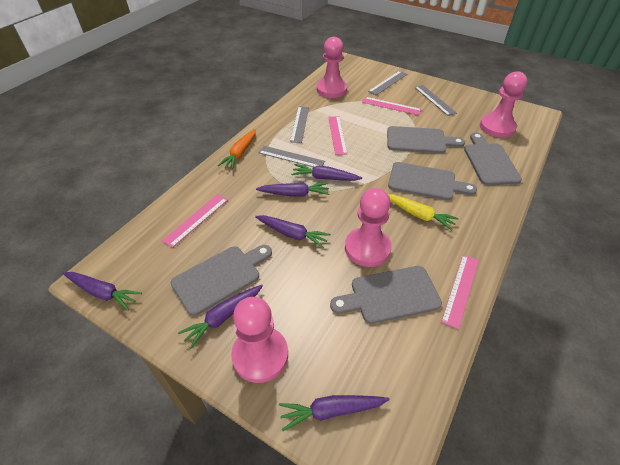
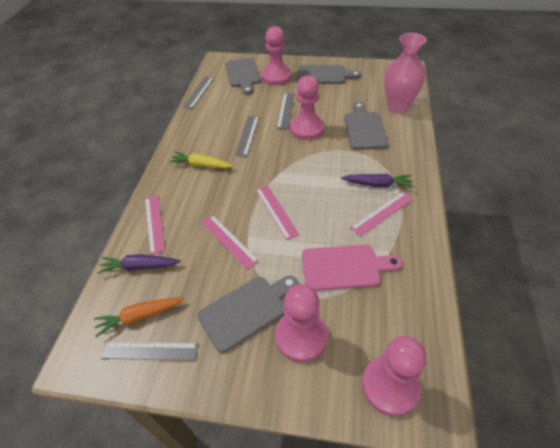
grey cutting board: [171,245,272,316] [330,266,442,324] [387,126,465,154] [388,162,477,200] [464,132,522,185] = 5 -> [197,275,298,353] [225,58,261,95] [297,65,361,84] [344,102,388,150] = 4
pink cutting board: none = 0 -> [302,244,402,291] = 1
pink vase: none = 0 -> [384,33,427,114] = 1
purple carrot: [63,272,142,311] [178,285,263,349] [255,215,331,248] [256,182,329,197] [279,395,389,431] [291,164,362,181] = 6 -> [97,254,181,274] [341,174,414,187] = 2

